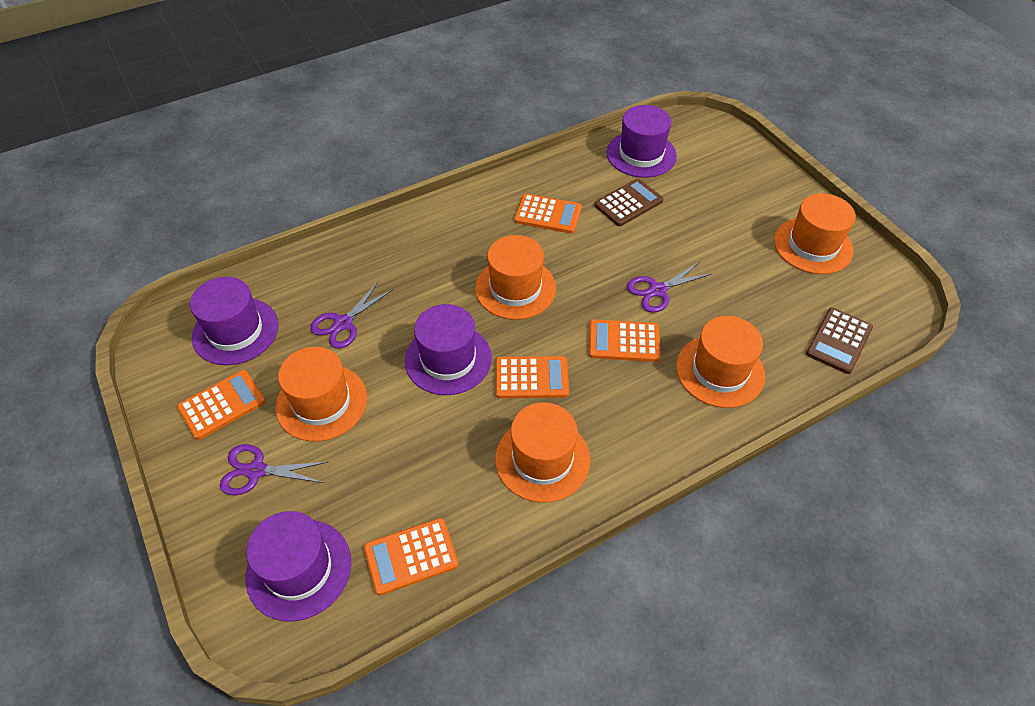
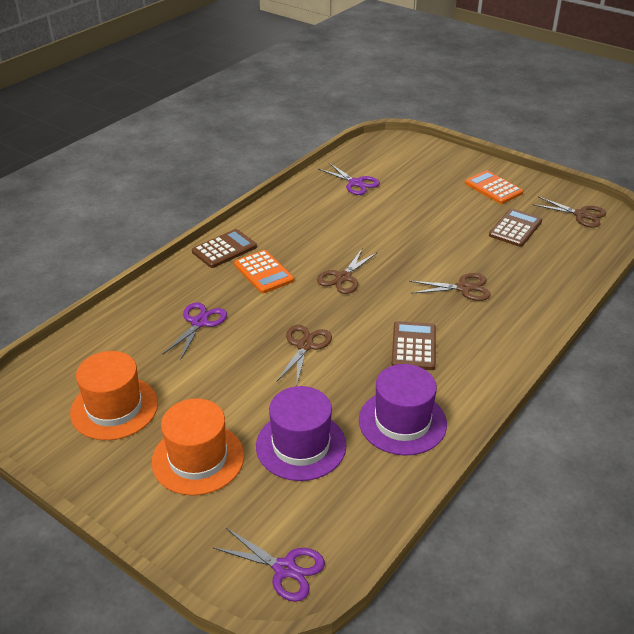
brown calculator: [594,178,664,226] [806,307,873,374] = 2 -> [192,229,257,268] [391,321,436,370] [489,209,542,247] = 3
brown scissors: none = 0 -> [277,325,332,384] [317,249,378,294] [409,273,491,301] [532,196,607,228] = 4
orange calculator: [177,370,265,440] [364,518,459,595] [495,356,569,398] [514,194,582,234] [589,319,661,362] = 5 -> [234,250,294,294] [465,170,523,204] = 2
orange hat: [276,347,367,442] [475,235,556,320] [495,402,590,503] [676,316,765,408] [774,193,856,274] = 5 -> [70,351,158,440] [152,399,244,496] = 2
purple hat: [190,277,279,365] [245,511,351,622] [405,304,492,395] [607,105,677,178] = 4 -> [256,386,347,481] [359,364,447,455] = 2

